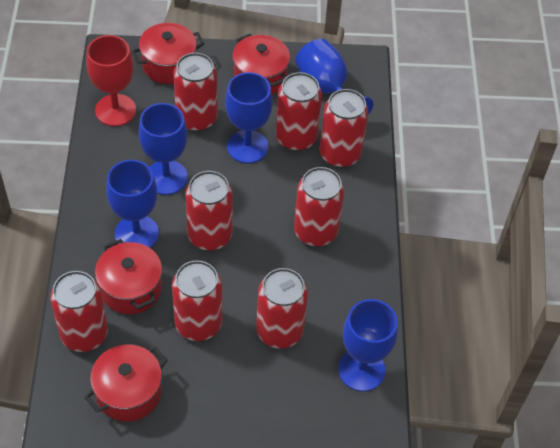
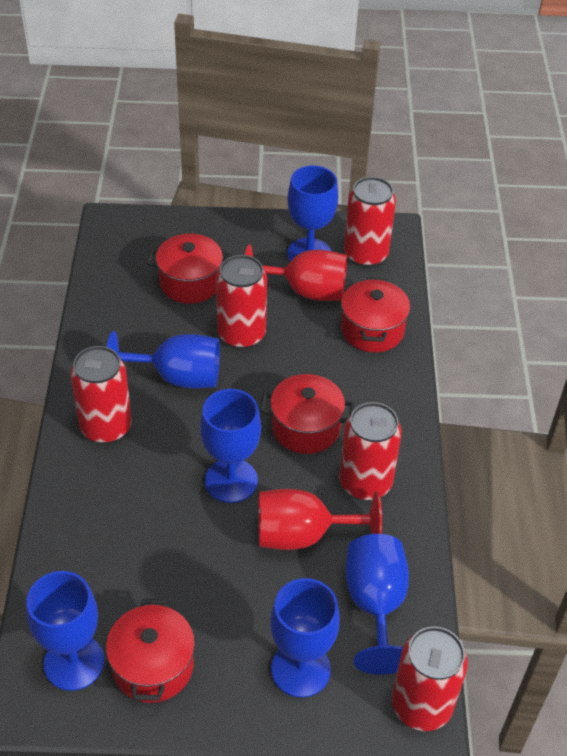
blue goblet: [106,160,159,248] [139,103,188,195] [225,72,273,163] [295,39,373,115] [338,299,398,391] = 5 -> [26,571,104,691] [107,331,220,389] [200,389,261,503] [270,578,340,698] [287,165,338,262] [346,534,409,675] = 6
red can: [50,271,108,352] [172,260,222,341] [173,53,218,131] [185,171,233,250] [256,268,308,348] [276,72,322,151] [294,167,344,246] [320,89,369,167] = 8 -> [70,346,132,443] [216,255,267,349] [339,402,402,500] [344,177,396,267] [392,626,468,731] = 5
red goblet: [86,35,136,126] = 1 -> [245,244,347,301] [258,489,382,550] = 2

